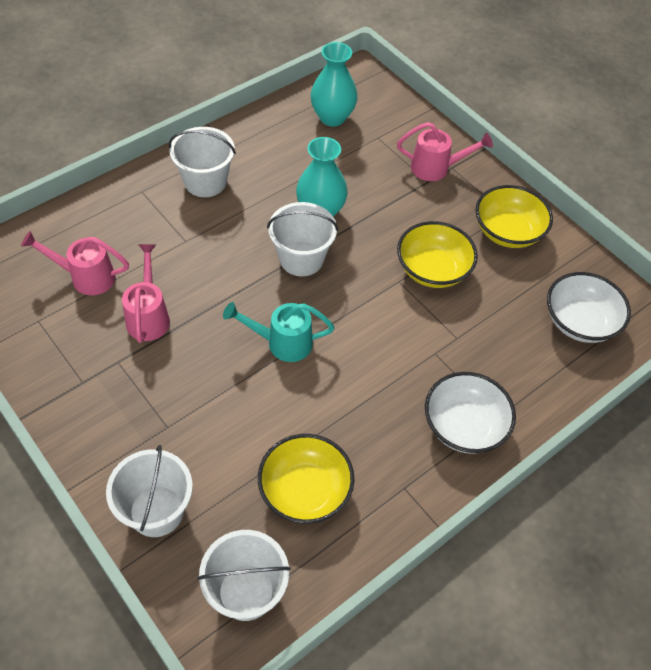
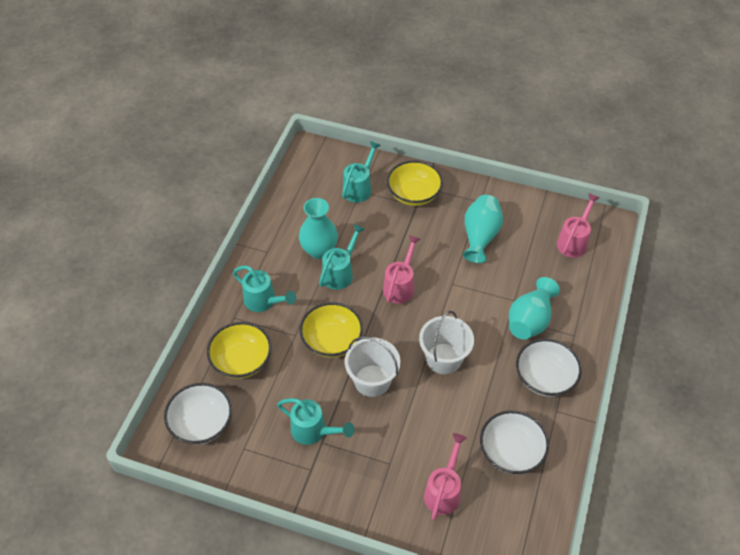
turquoise vase: [296,137,348,217] [310,42,357,127] = 2 -> [299,198,338,259] [463,195,503,263] [509,277,560,340] = 3
turquoise watering can: [223,302,335,362] = 1 -> [233,265,296,312] [277,398,355,445] [319,224,365,290] [342,141,381,203] = 4
white bowl: [425,372,516,454] [547,272,631,343] = 2 -> [164,383,232,444] [480,410,549,474] [516,339,582,397] = 3
white bucket: [106,445,193,537] [169,127,236,197] [198,530,291,621] [267,202,338,276] = 4 -> [345,336,400,397] [419,311,474,374] = 2

